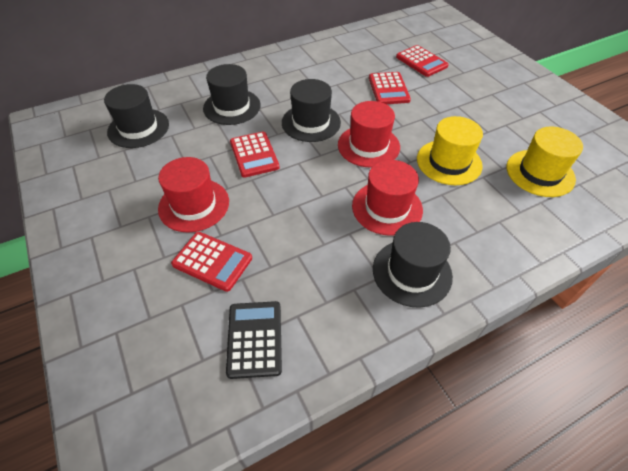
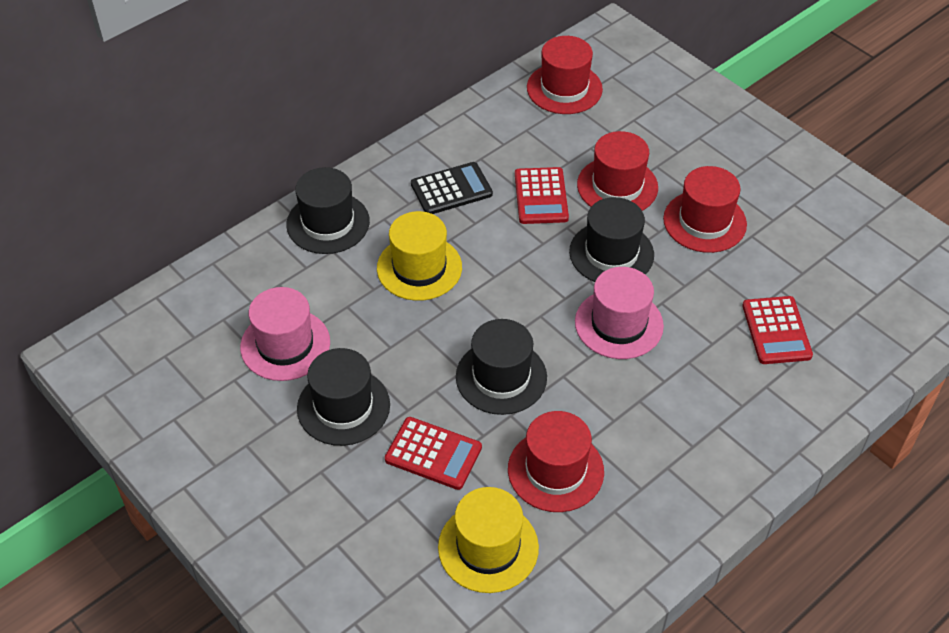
pink hat: none = 0 -> [240,287,330,381] [575,267,664,359] = 2
red calculator: [171,232,252,292] [230,132,280,178] [369,72,411,104] [396,45,449,77] = 4 -> [385,417,482,490] [515,167,569,224] [742,296,813,364] = 3
red hat: [158,157,229,232] [338,101,400,168] [352,160,423,236] = 3 -> [508,411,604,512] [527,36,603,114] [577,131,658,211] [663,166,747,253] = 4

